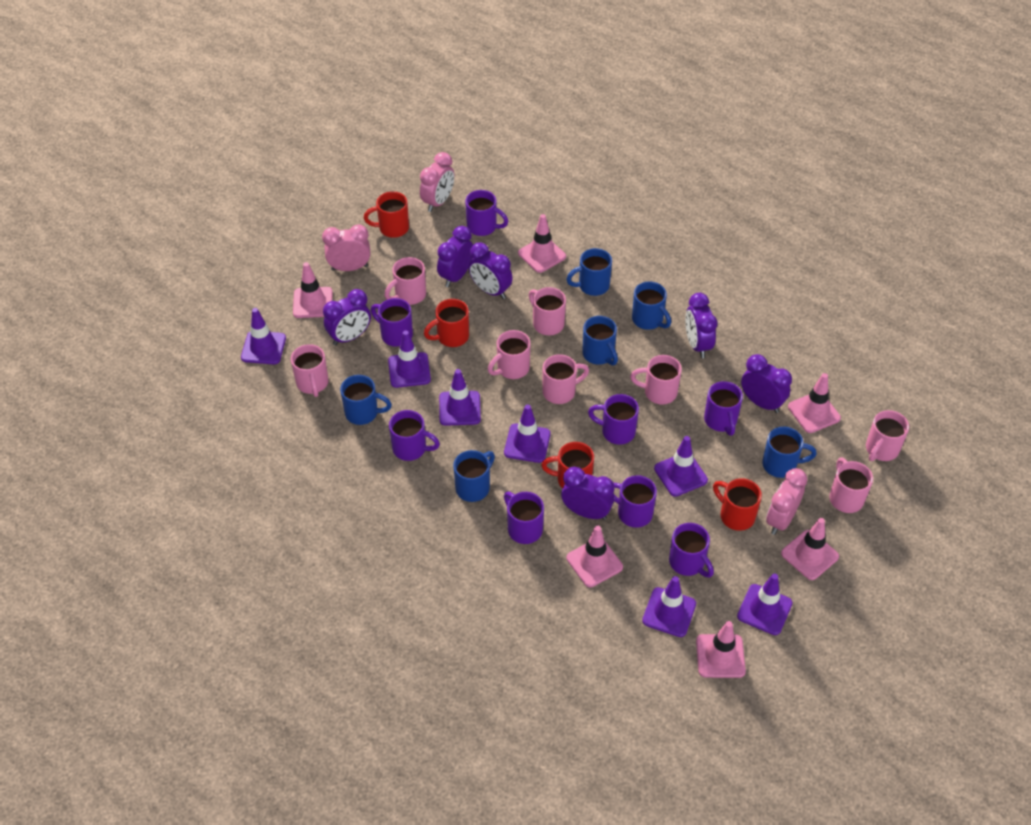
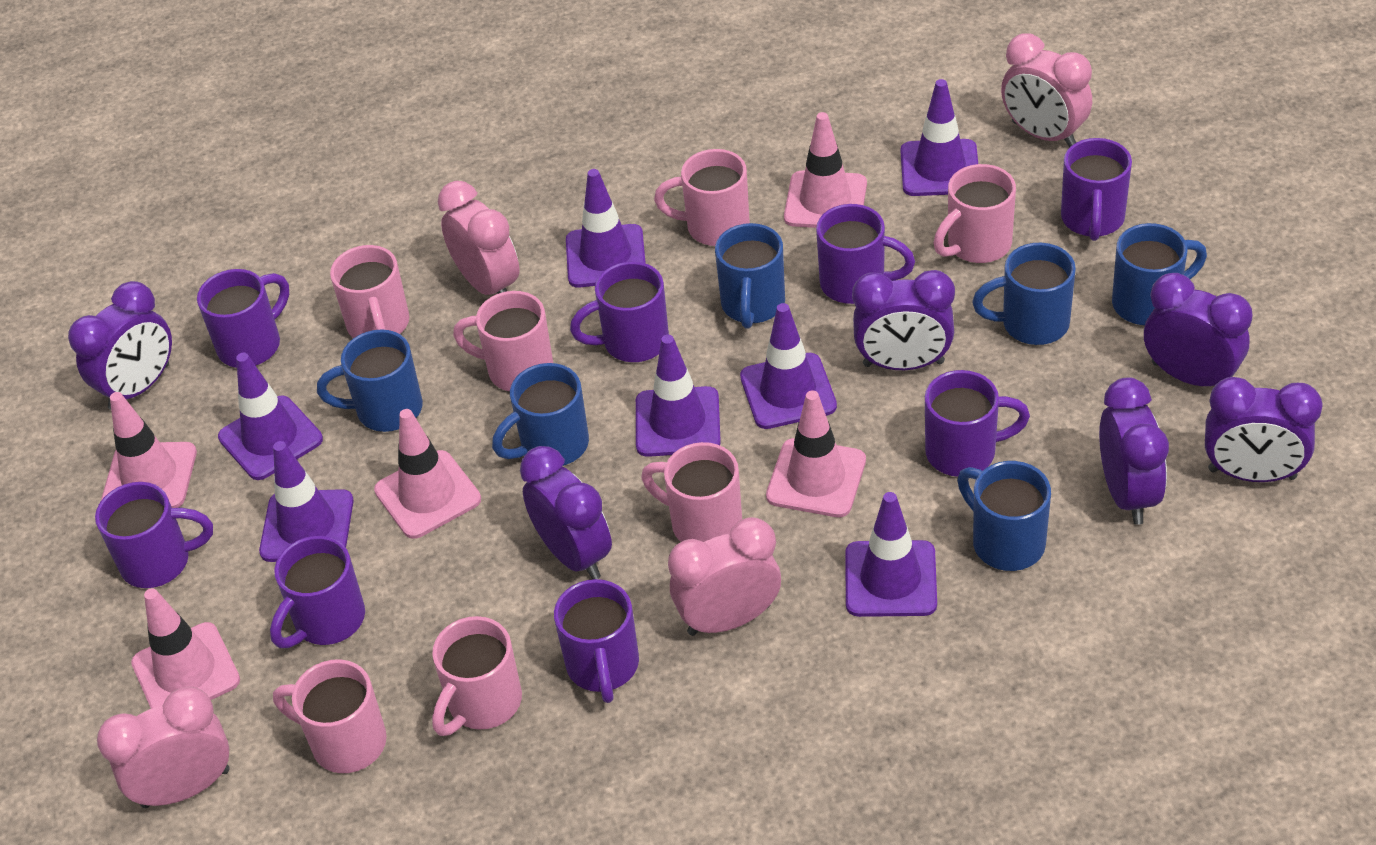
pink clock: [322,224,370,271] [420,152,454,212] [766,468,807,535] = 3 -> [97,686,230,808] [438,181,520,295] [668,517,781,636] [1001,33,1092,148] = 4
pink mug: [291,344,329,397] [385,257,426,305] [488,330,531,379] [529,287,566,335] [543,354,589,404] [630,355,682,404] [829,457,873,513] [866,410,909,461] = 8 -> [273,659,387,773] [330,245,409,338] [432,616,522,736] [453,291,553,391] [641,442,742,542] [654,149,750,246] [933,164,1016,263] = 7
pink traffic cone: [293,262,333,318] [518,214,566,273] [567,525,623,587] [696,621,746,678] [781,518,839,580] [788,373,841,433] = 6 -> [101,392,197,508] [131,588,240,709] [374,409,481,539] [766,390,866,517] [784,112,867,228] = 5
red mug: [364,191,409,238] [424,299,469,347] [541,442,594,489] [713,478,762,531] = 4 -> none = 0

